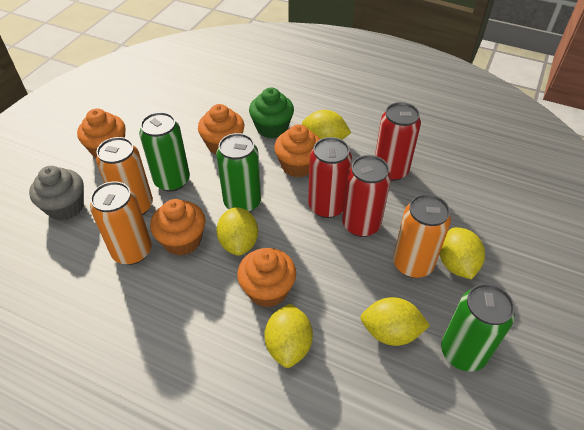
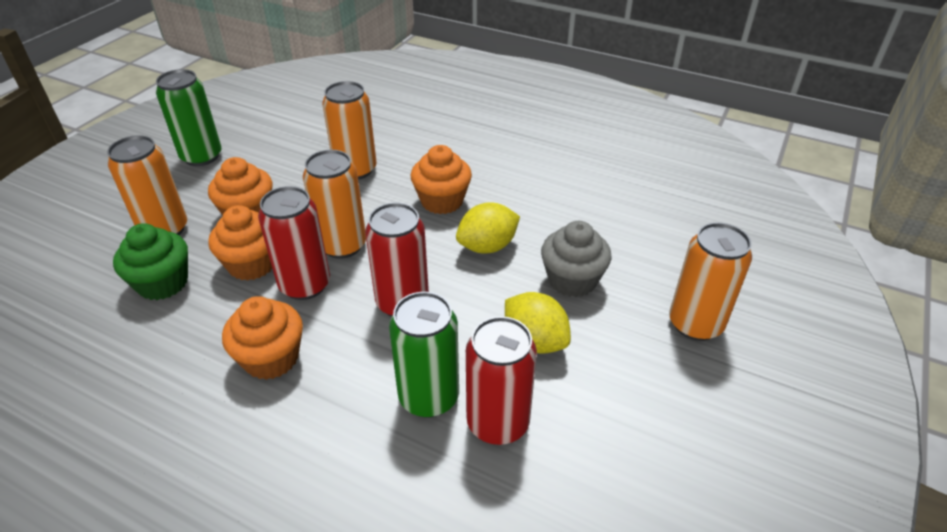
green can: [139,112,190,192] [216,133,261,212] [441,284,515,372] = 3 -> [156,69,222,166] [389,292,459,418] = 2
orange can: [90,181,152,265] [96,137,153,215] [393,194,451,278] = 3 -> [107,135,187,235] [303,150,366,259] [322,81,377,180] [669,222,752,341] = 4
orange cupcake: [77,109,125,158] [150,199,205,256] [198,104,244,154] [237,248,296,307] [274,124,320,177] = 5 -> [208,157,272,215] [208,205,272,281] [222,296,303,380] [411,145,472,214] = 4
yellow lemon: [216,207,258,256] [264,303,313,368] [302,110,351,140] [360,297,430,346] [440,227,485,279] = 5 -> [456,202,520,254] [505,292,571,353] = 2

